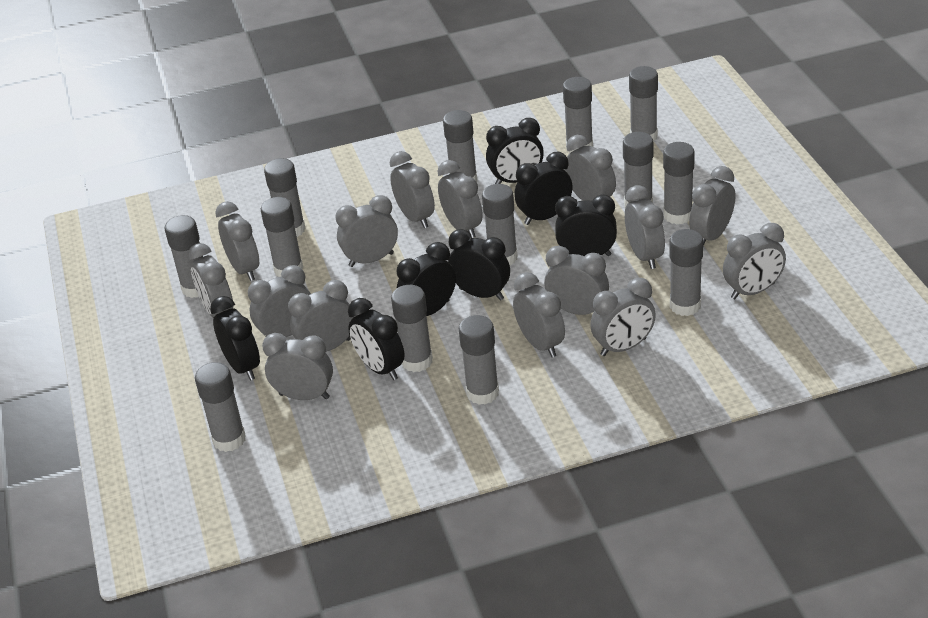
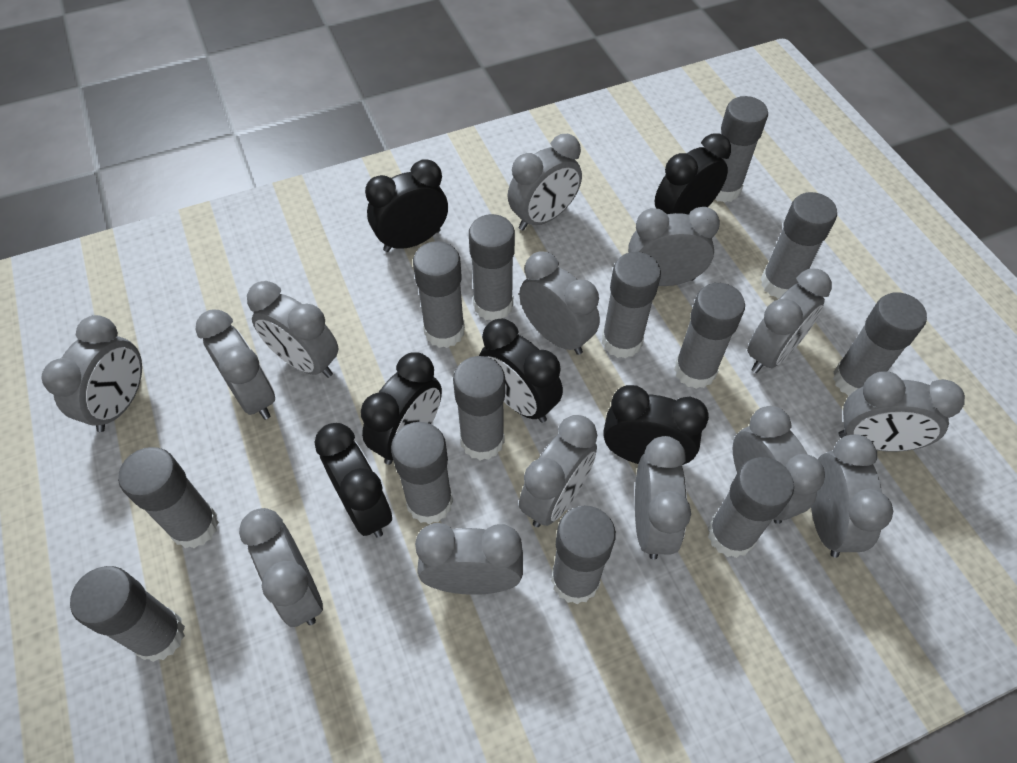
black clock: [210,296,260,381] [348,298,405,380] [396,242,456,316] [448,229,510,301] [486,118,544,184] [514,152,573,225] [555,194,617,256] = 7 -> [315,423,392,538] [361,352,442,465] [365,159,448,252] [479,319,563,423] [603,385,709,465] [654,133,731,215] = 6
grey clock: [188,243,233,318] [215,201,259,281] [248,265,311,337] [262,333,333,400] [288,280,355,352] [335,195,398,267] [390,151,435,228] [438,160,483,238] [513,272,565,358] [544,246,609,315] [565,135,616,201] [590,278,656,356] [625,185,665,269] [689,166,736,246] [723,223,786,299] = 15 -> [41,315,142,432] [196,309,275,420] [239,508,323,627] [247,281,338,378] [415,523,523,595] [508,134,582,231] [519,252,600,355] [519,415,597,527] [628,207,720,286] [635,436,691,560] [733,406,825,524] [747,269,832,373] [811,434,893,558] [839,371,965,452] = 14

